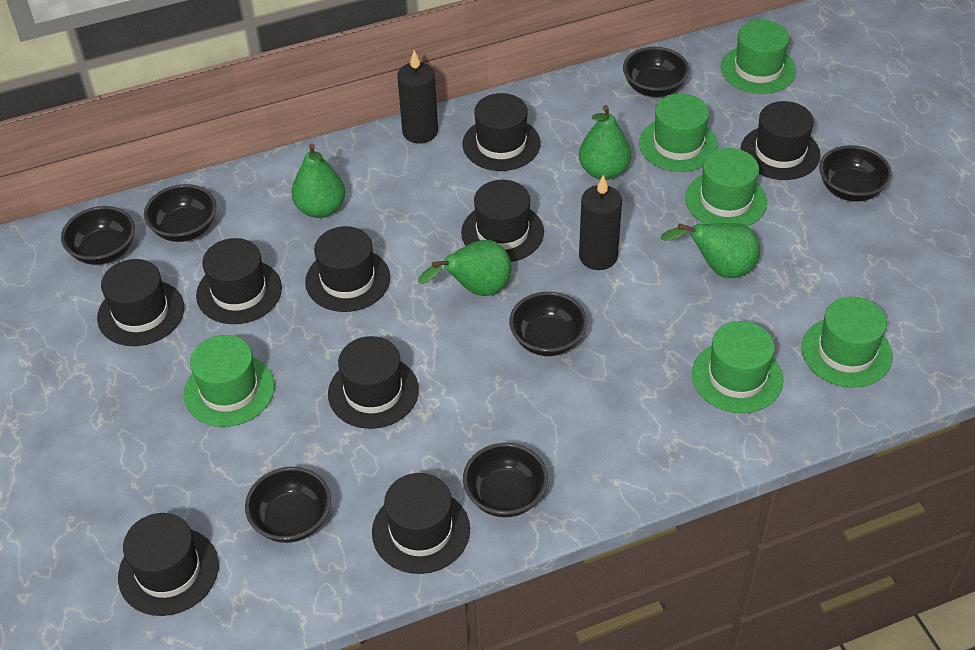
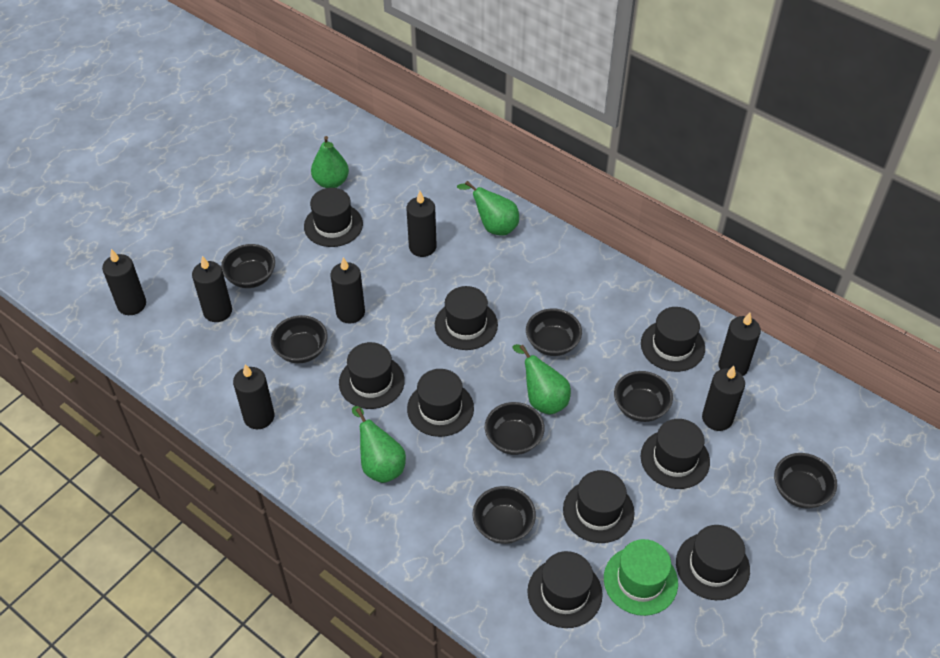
black candle: [397,50,438,143] [579,175,622,270] = 2 -> [102,249,146,315] [192,256,232,322] [233,364,274,429] [331,257,365,324] [406,191,437,257] [702,366,745,431] [718,313,761,376] = 7
green hat: [184,335,275,427] [639,94,718,172] [685,148,767,227] [692,321,784,413] [721,20,796,94] [801,297,893,387] = 6 -> [604,539,678,616] = 1

